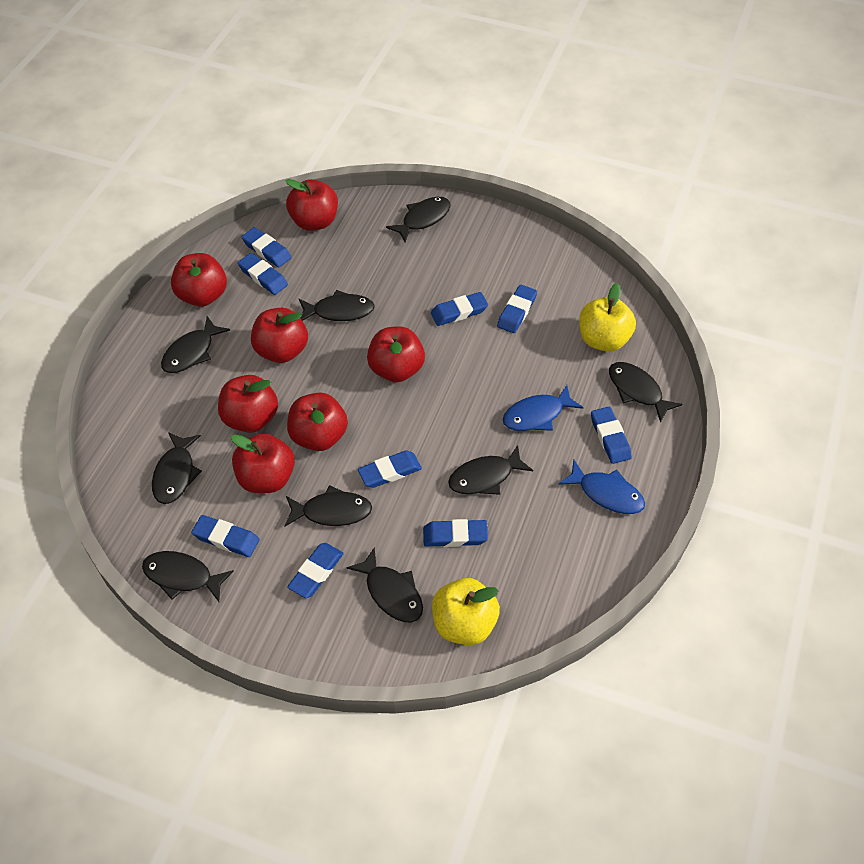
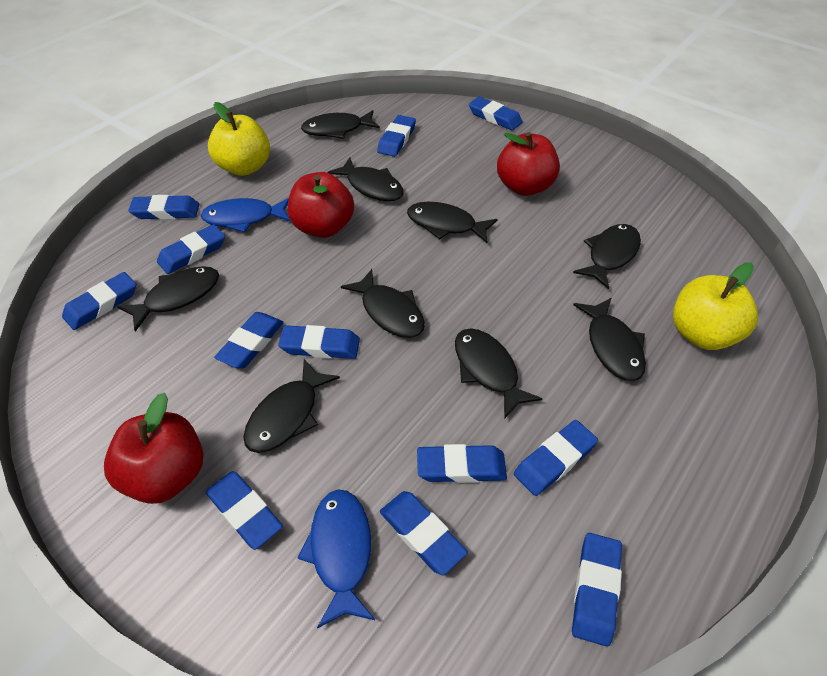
blue eraser: [191,515,260,557] [238,253,288,295] [242,227,292,267] [287,543,344,598] [358,450,422,488] [423,519,488,547] [431,292,488,326] [497,285,537,333] [591,407,632,464] = 9 -> [62,272,136,330] [128,195,200,220] [157,224,225,274] [206,471,283,550] [214,312,284,368] [278,325,360,359] [377,115,416,157] [380,491,468,575] [417,444,507,483] [469,97,523,130] [514,420,598,496] [572,533,622,647] = 12
red apple: [171,253,227,307] [218,375,278,433] [231,433,295,493] [251,308,308,363] [285,179,338,231] [287,393,348,451] [367,326,425,382] = 7 -> [104,393,203,504] [288,172,354,238] [497,132,560,196] = 3

